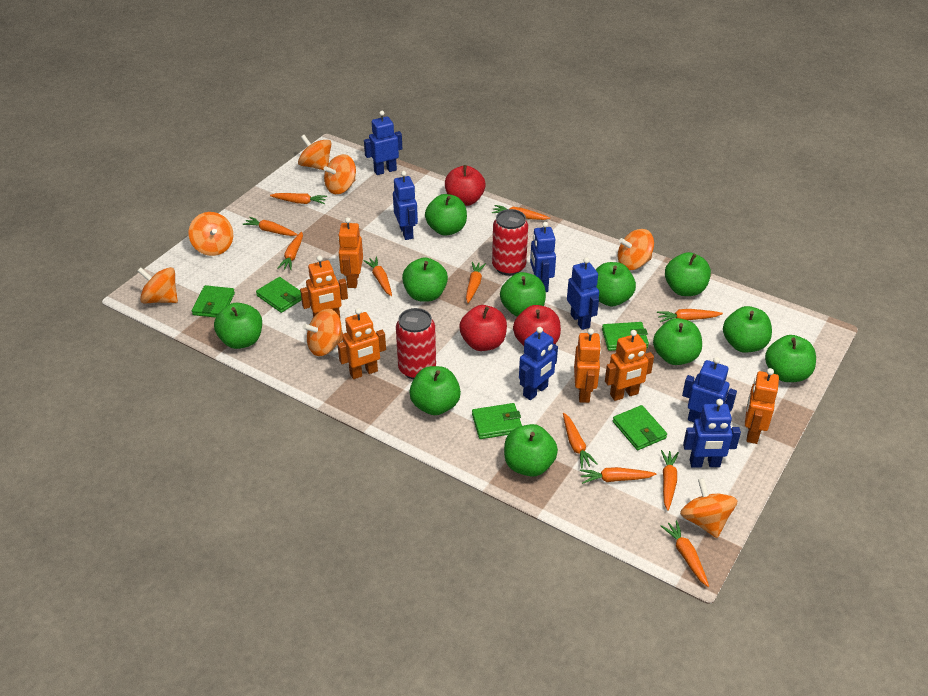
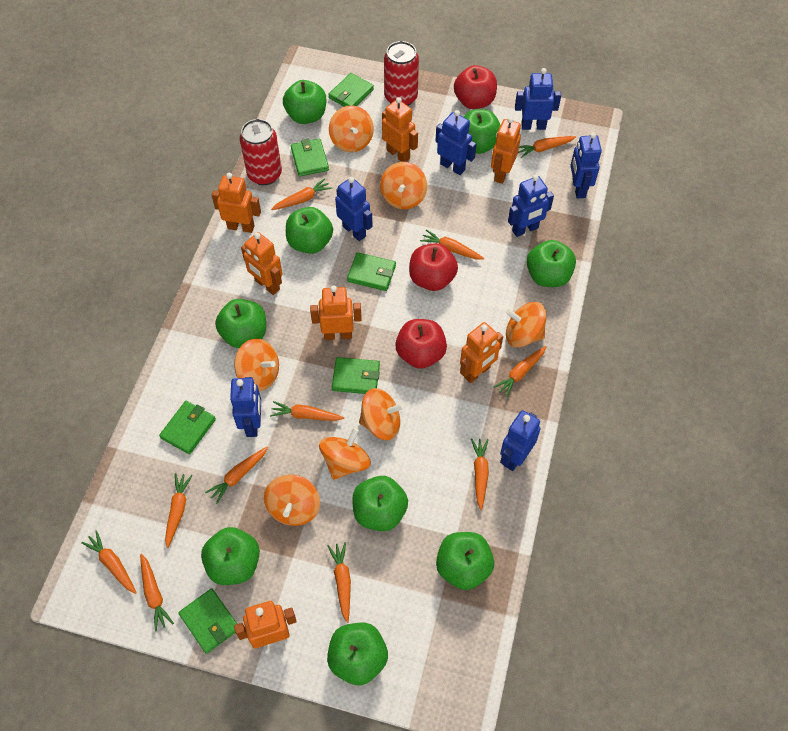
green apple: [214,303,262,349] [402,257,448,302] [409,366,461,415] [425,194,467,236] [500,272,546,317] [504,424,558,477] [596,262,636,306] [653,318,702,365] [665,252,711,296] [723,306,772,353] [765,335,816,382] = 11 -> [201,527,260,585] [215,299,266,348] [283,80,326,124] [286,207,333,254] [327,623,388,685] [352,476,408,531] [436,532,494,590] [464,109,500,154] [526,240,576,287] = 9
green wallet: [192,285,235,318] [256,277,302,313] [472,403,522,439] [602,322,649,351] [613,405,667,450] = 5 -> [159,401,216,454] [178,588,237,654] [291,139,329,177] [328,73,374,107] [332,357,380,394] [347,252,396,291] = 6
orange robot: [300,256,348,317] [337,308,386,379] [338,217,363,288] [574,328,601,403] [605,330,654,401] [745,368,779,444] = 6 -> [212,173,261,233] [234,601,297,648] [241,232,282,295] [310,285,362,340] [382,97,418,162] [460,322,503,383] [491,117,521,184] = 7

